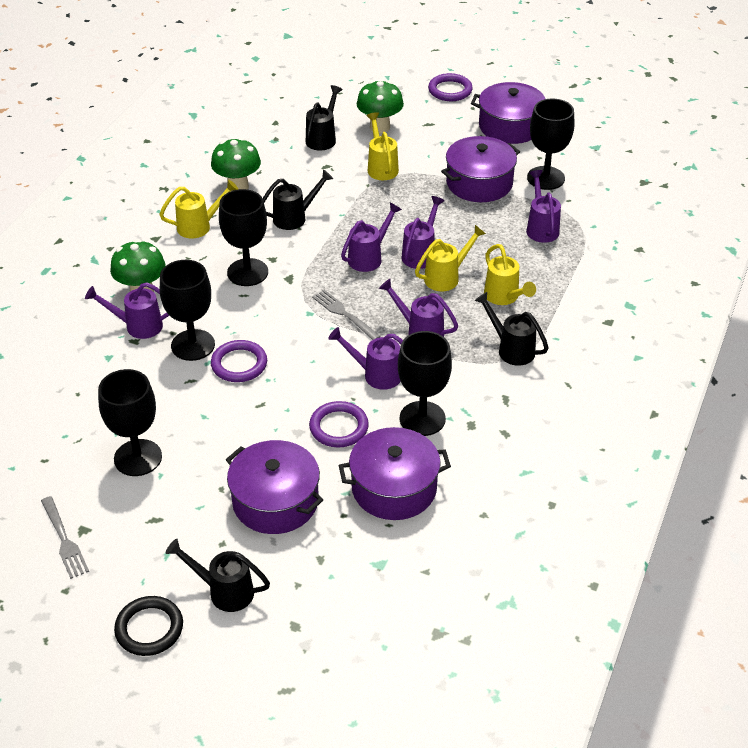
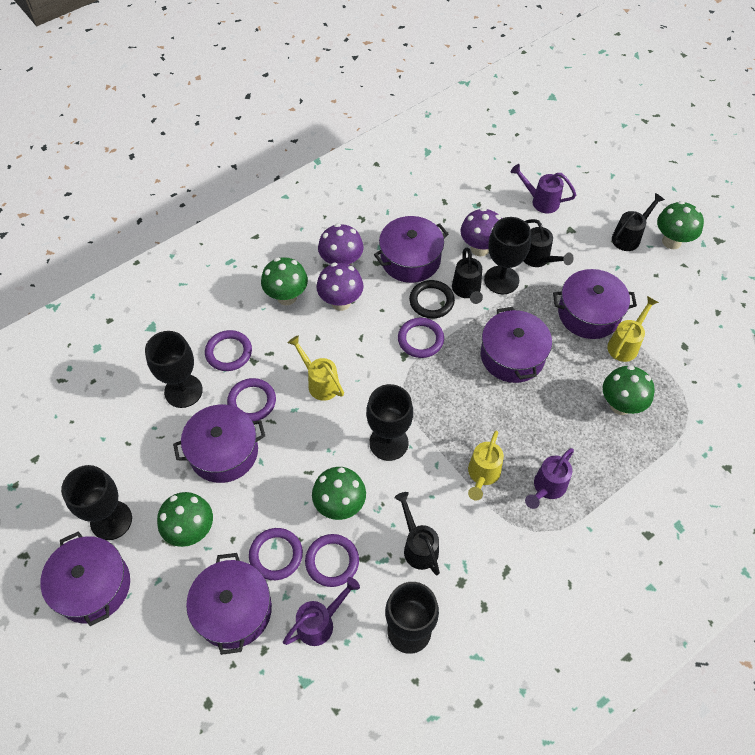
green mushroom: [110,239,166,292] [211,138,261,192] [357,81,404,133] = 3 -> [157,492,213,547] [261,257,308,305] [312,467,366,520] [603,365,655,415] [657,201,704,249] = 5
grey fork: [41,496,89,579] [312,290,381,340] = 2 -> none = 0
purple mushroom: none = 0 -> [316,263,364,311] [318,224,364,265] [460,208,502,256] = 3
purple pot: [226,440,323,534] [339,427,451,520] [441,136,520,202] [471,82,546,144] = 4 -> [40,531,130,626] [173,405,265,483] [186,553,272,655] [374,216,448,283] [481,307,552,383] [553,269,637,339] = 6
purple ring: [211,340,267,382] [309,401,369,448] [428,73,473,101] = 3 -> [205,330,252,371] [227,378,276,421] [249,528,303,580] [305,534,359,587] [398,318,444,358] = 5
purple watering can: [85,282,169,339] [328,327,403,390] [341,203,402,272] [379,279,458,337] [401,196,445,269] [526,170,561,243] = 6 -> [283,577,360,646] [510,164,576,213] [525,448,574,509] = 3
yellow watering can: [159,180,238,238] [366,112,399,180] [415,225,486,291] [484,244,536,305] = 4 -> [288,335,344,401] [468,431,504,501] [607,296,659,362] = 3

